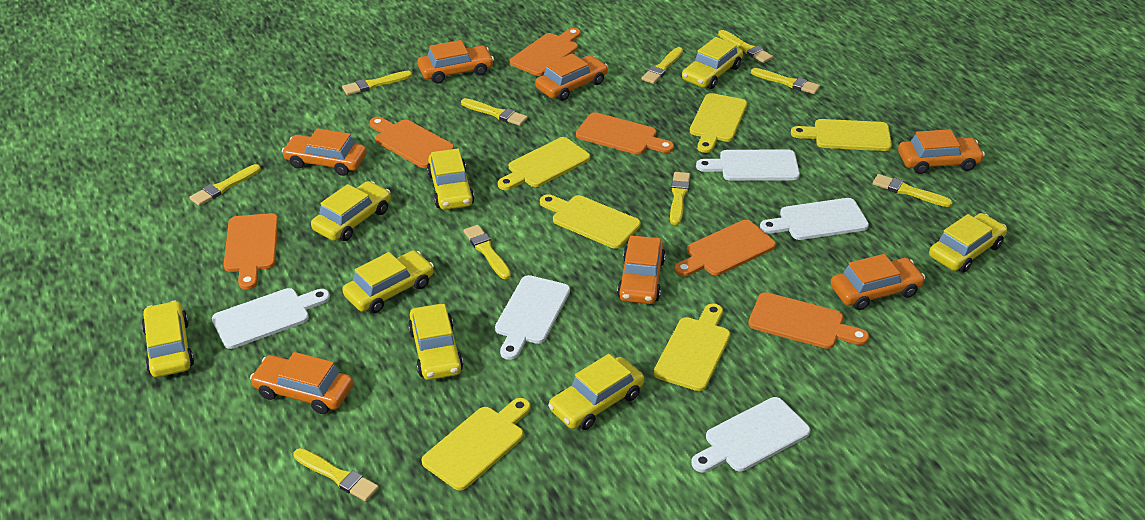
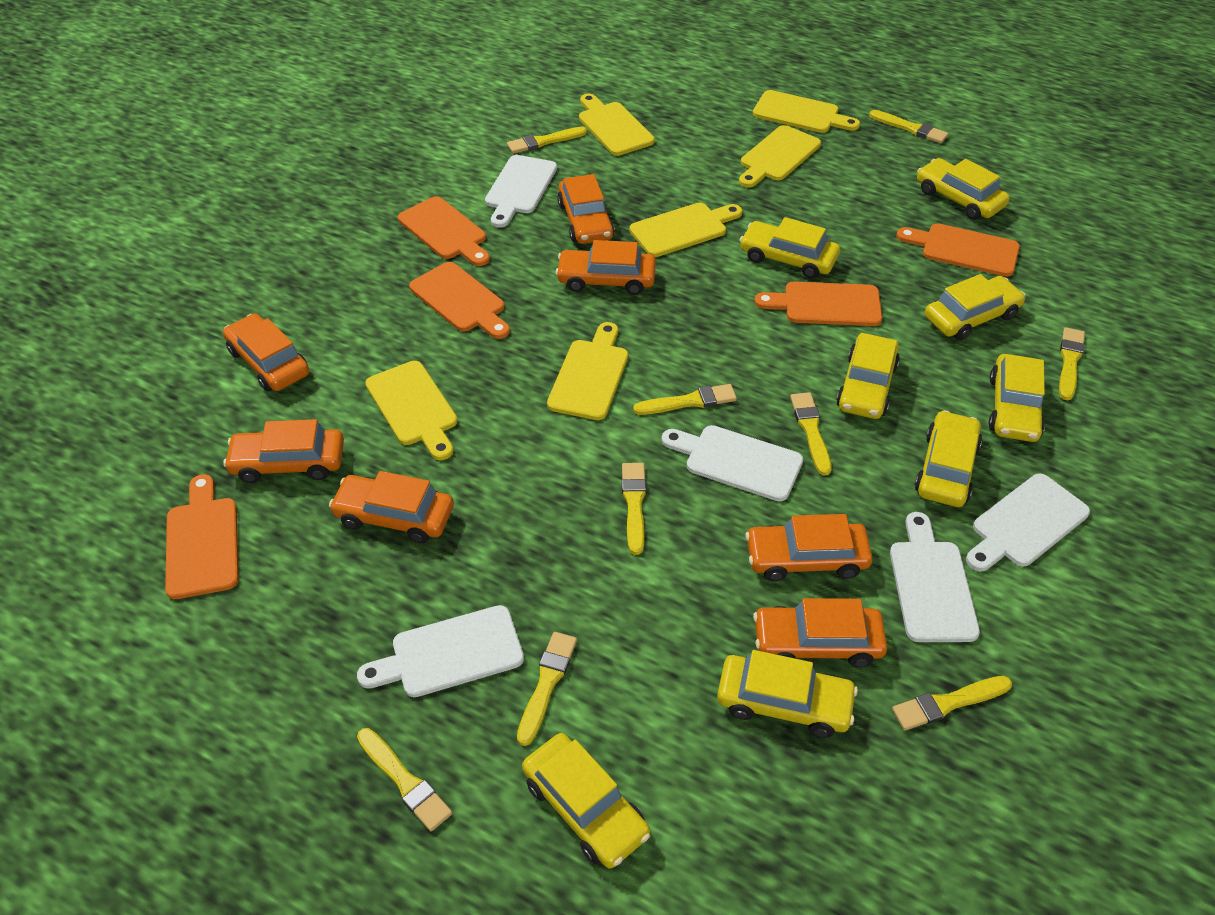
orange cutting board: [224,213,278,289] [369,117,454,168] [510,28,581,76] [576,112,674,155] [675,220,776,277] [748,292,869,349] = 6 -> [165,474,239,599] [398,196,490,266] [409,262,510,339] [754,281,882,326] [896,223,1020,277] = 5
yellow brush: [189,164,261,206] [293,448,379,501] [342,71,412,95] [461,98,528,126] [464,225,511,279] [641,47,683,84] [670,172,690,225] [718,30,773,63] [751,68,820,94] [873,174,953,207] = 10 -> [357,728,452,831] [507,127,587,154] [517,632,577,746] [622,463,646,555] [633,384,737,415] [790,392,832,475] [869,110,949,143] [892,676,1012,730] [1059,327,1085,400] = 9

